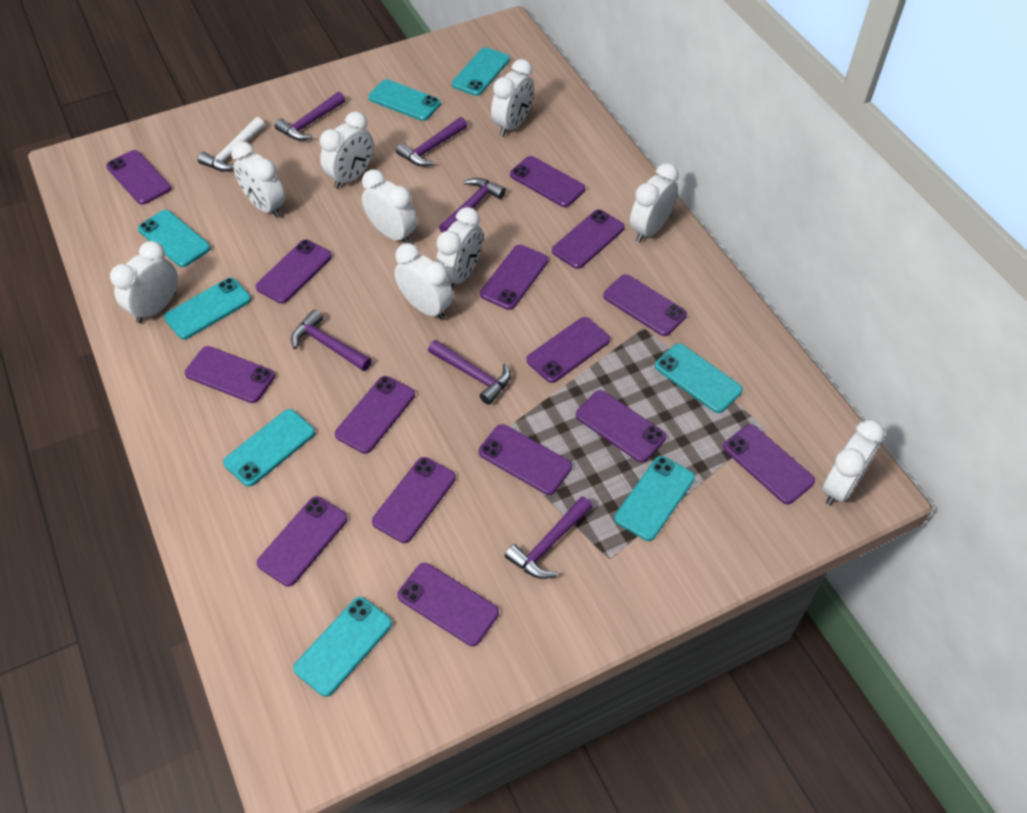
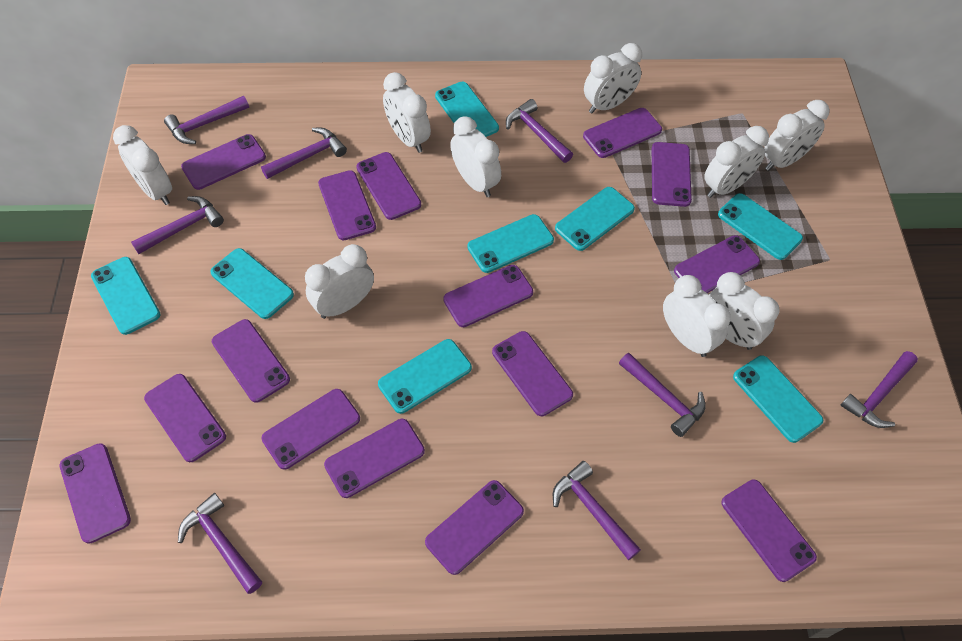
purple hammer: [274,92,345,141] [291,309,372,371] [396,117,467,166] [428,340,511,405] [439,178,506,233] [505,496,593,579] = 6 -> [131,196,224,254] [164,96,249,144] [178,493,262,594] [261,128,347,179] [506,99,573,163] [553,461,641,560] [619,353,706,437] [841,351,918,428] = 8
white hammer: [198,117,265,172] = 1 -> none = 0

